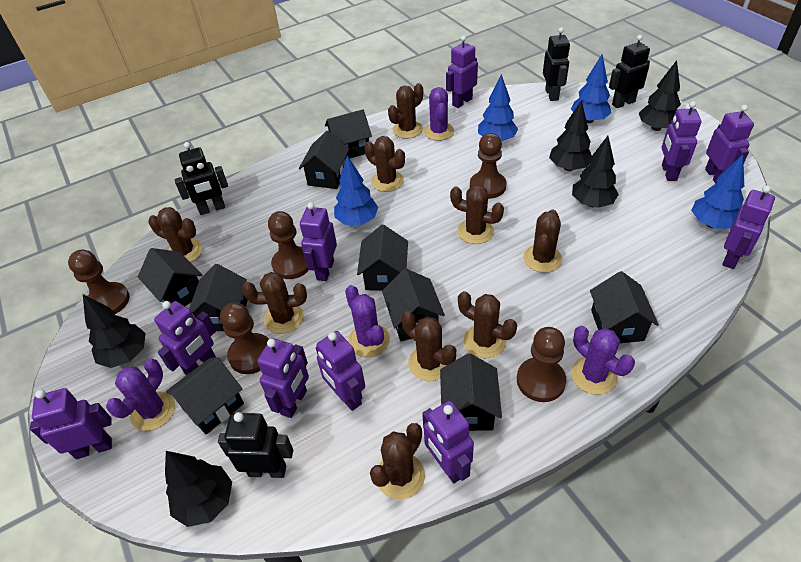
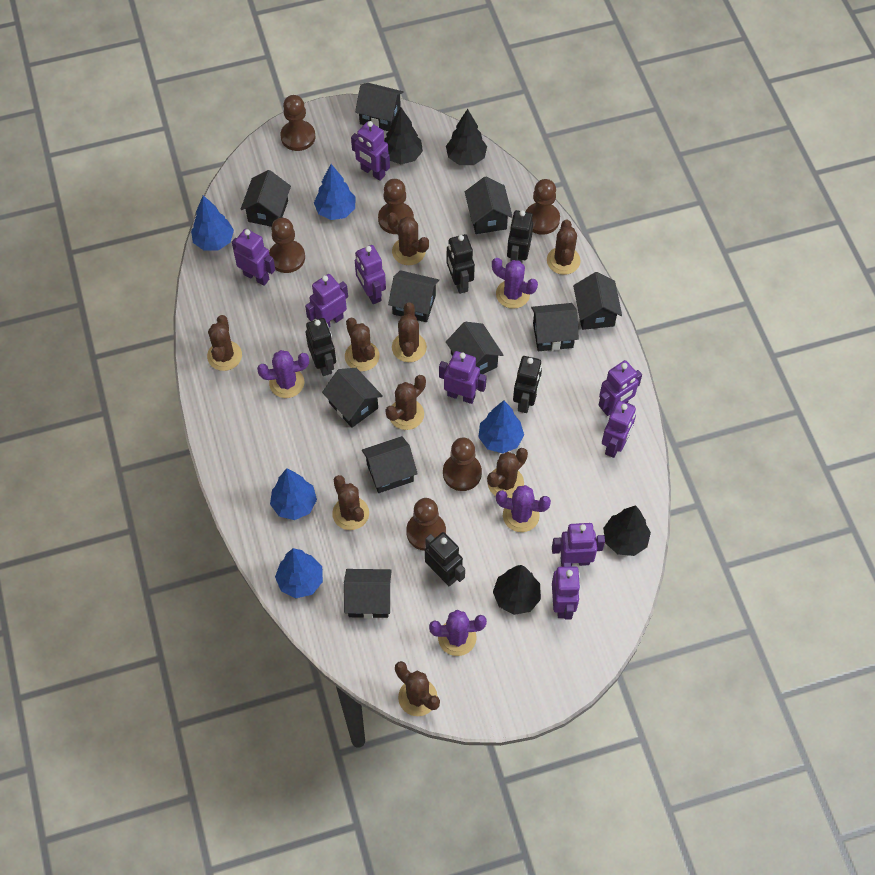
black house: [138,248,202,306] [166,357,244,435] [189,264,248,331] [299,131,349,189] [325,109,372,158] [357,225,408,290] [382,269,445,341] [440,354,502,431] [590,271,659,343] = 9 -> [241,170,291,227] [322,368,383,428] [344,569,392,619] [355,83,404,131] [362,436,418,493] [388,270,439,322] [446,322,503,374] [465,177,512,234] [531,303,579,351] [573,272,622,330] = 10
black robot: [174,142,228,215] [218,412,293,478] [543,27,570,101] [609,35,650,108] = 4 -> [306,318,336,376] [425,532,465,586] [447,234,475,294] [507,210,533,263] [513,356,542,413] = 5
black tree: [83,294,146,368] [165,451,232,527] [549,100,592,171] [572,136,619,208] [639,60,681,131] = 5 -> [384,108,423,164] [446,109,487,165] [493,565,541,615] [603,505,651,556] = 4
blue tree: [334,155,379,225] [478,74,518,141] [571,54,611,123] [691,155,744,229] = 4 -> [191,195,234,251] [270,468,317,520] [275,548,323,598] [314,164,356,220] [478,400,524,453] = 5
brown pawn: [68,250,130,314] [220,303,269,374] [268,211,309,279] [470,133,506,199] [517,327,566,402] = 5 -> [269,218,305,273] [281,95,315,151] [378,179,414,234] [406,498,446,551] [443,437,482,491] [525,179,560,235] = 6
purple robot: [30,388,112,459] [154,301,216,375] [257,338,309,418] [300,202,337,281] [316,331,365,411] [422,401,474,483] [446,36,478,108] [661,101,701,181] [705,105,754,184] [722,185,775,269] = 10 -> [232,229,275,286] [305,274,348,327] [351,121,390,181] [355,245,386,304] [439,351,487,404] [552,523,605,566] [552,562,581,620] [598,360,642,416] [602,401,636,458] = 9

